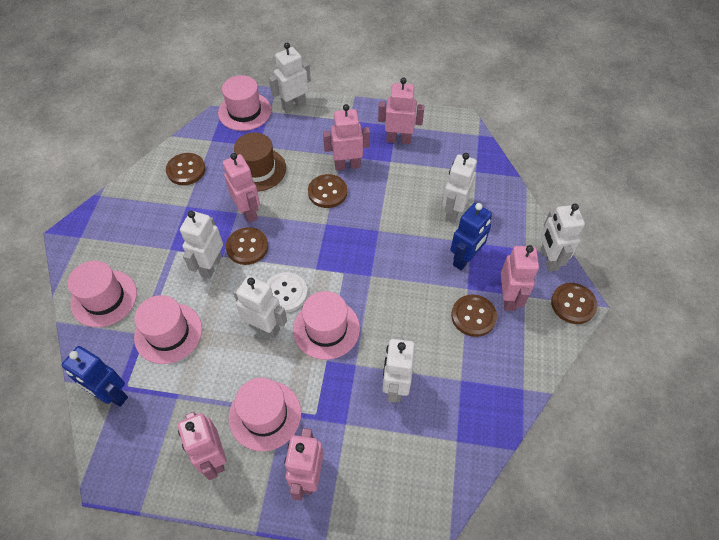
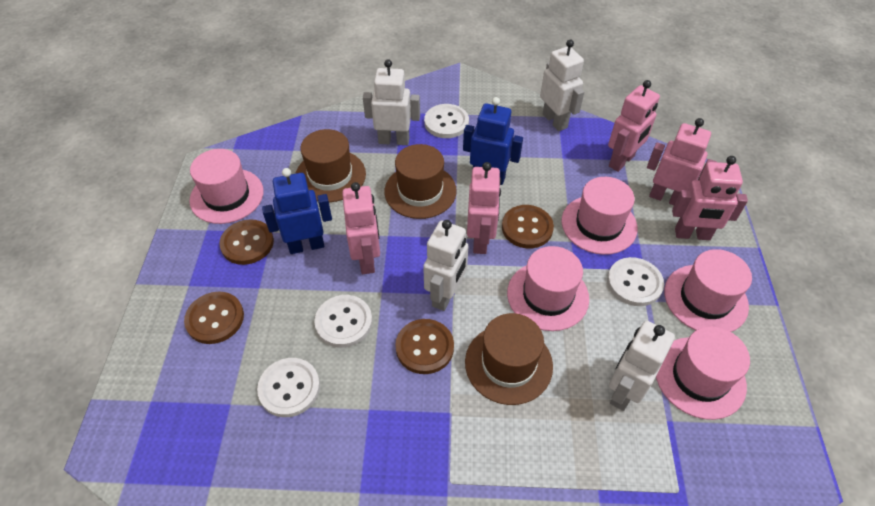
brown button: [166,153,206,185] [226,227,268,265] [308,174,347,208] [451,294,497,337] [551,283,598,324] = 5 -> [184,292,244,344] [219,219,274,265] [395,319,454,374] [502,205,554,248] = 4
brown hat: [234,133,286,192] = 1 -> [295,129,366,202] [384,144,457,219] [465,313,553,405] = 3
pink robot: [177,412,227,480] [223,153,260,223] [285,428,324,501] [323,104,370,170] [378,77,424,144] [501,245,539,311] = 6 -> [342,182,380,274] [467,162,501,254] [608,80,660,172] [647,118,716,205] [672,156,748,240] = 5
white button: [266,272,308,313] = 1 -> [257,358,320,417] [314,295,372,348] [424,104,469,138] [607,257,664,306] = 4
white robot: [180,211,223,279] [233,276,287,338] [269,43,311,113] [382,337,415,403] [442,153,477,223] [540,204,585,272] = 6 -> [363,59,420,145] [423,220,469,311] [540,40,584,131] [609,321,675,411] = 4

